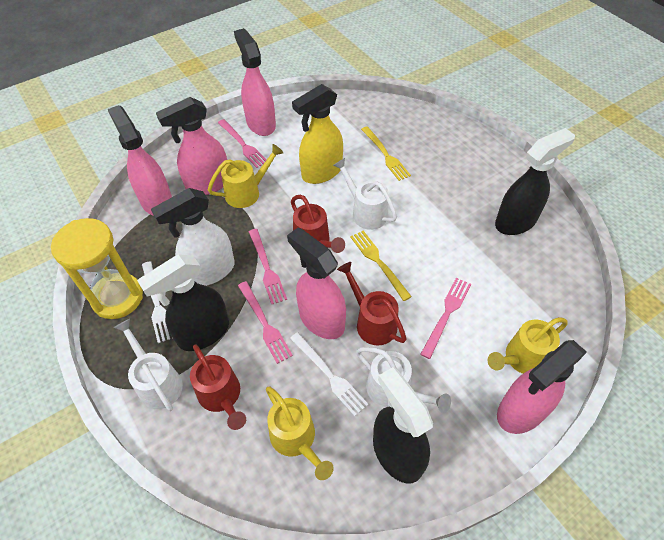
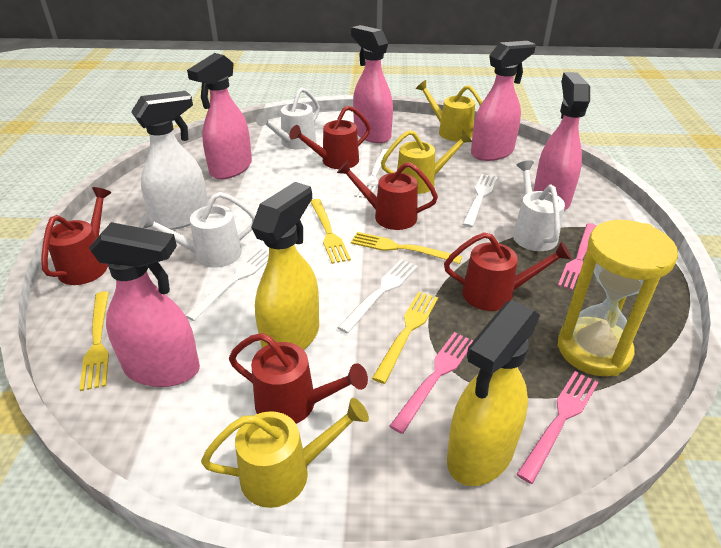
black spray bottle: [137,254,229,351] [373,367,433,484] [495,128,575,235] = 3 -> none = 0
pink fork: [218,119,266,168] [238,281,293,364] [249,229,287,304] [420,278,471,359] = 4 -> [390,332,473,434] [517,371,599,484] [558,223,597,290] = 3
red watering can: [190,344,246,430] [291,195,345,253] [337,262,406,346] = 3 -> [41,187,111,285] [229,333,368,424] [289,105,371,169] [337,160,438,230] [444,232,572,311] = 5
white fork: [142,261,173,343] [290,332,369,416] = 2 -> [185,248,269,321] [337,259,418,334] [354,149,388,198] [462,174,497,227] = 4
yellow fork: [350,231,412,301] [361,126,411,181] = 2 -> [80,292,109,391] [311,199,351,264] [351,232,462,264] [372,292,438,384] = 4
yellow spray bottle: [292,84,343,184] = 1 -> [251,182,319,350] [447,300,540,486] = 2

